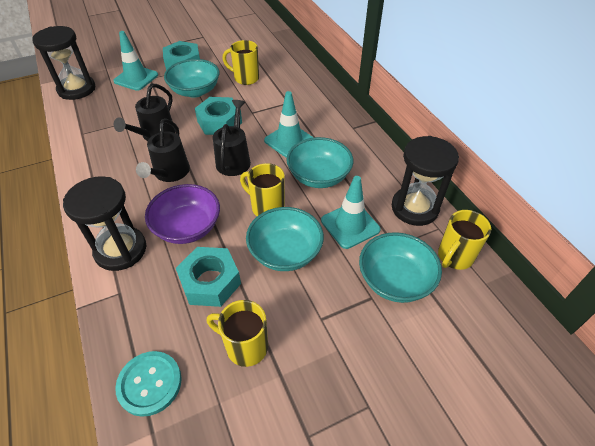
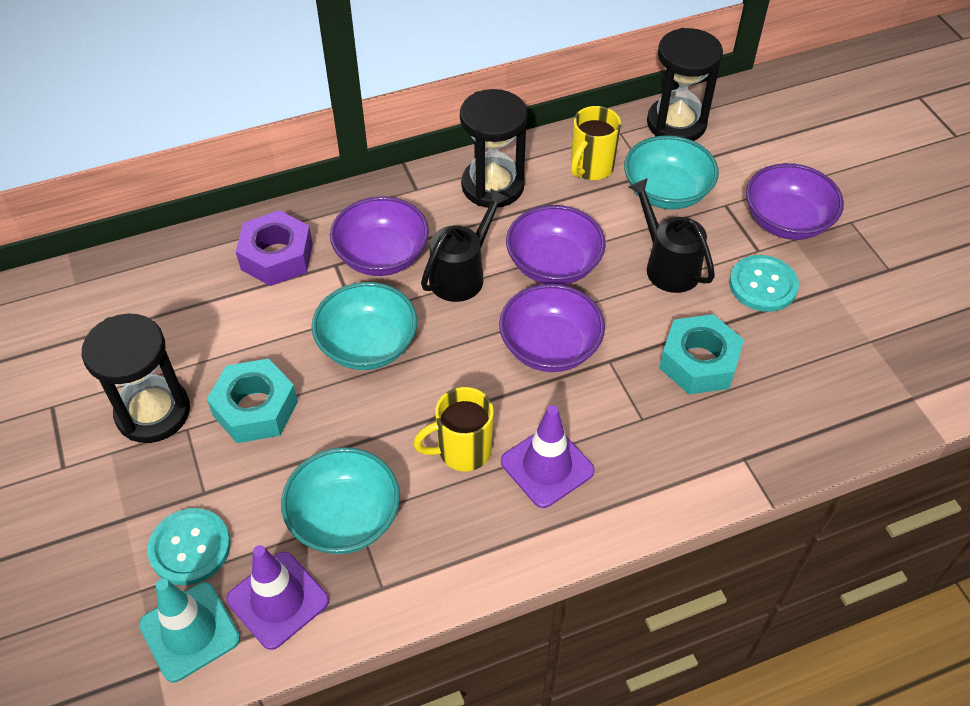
black watering can: [114,84,175,141] [136,119,190,182] [213,100,251,176] = 3 -> [421,188,509,302] [629,178,715,293] = 2
purple bowl: [145,184,220,244] = 1 -> [330,196,429,276] [499,284,605,372] [506,205,606,285] [746,163,844,240] = 4
purple nut: none = 0 -> [236,210,313,286] = 1
purple traffic cone: none = 0 -> [226,545,329,650] [501,405,595,508] = 2
turquoise bowl: [164,59,220,98] [246,207,324,271] [287,137,353,188] [359,232,442,303] = 4 -> [281,447,400,554] [312,282,417,370] [624,135,719,210] = 3
turquoise button: [115,351,182,417] = 1 -> [147,508,230,585] [729,255,799,312] = 2
turquoise nut: [163,41,200,70] [176,247,241,307] [195,97,242,135] = 3 -> [207,359,298,443] [659,314,744,394] = 2
turquoise traffic cone: [113,31,158,91] [264,91,314,158] [321,176,381,249] = 3 -> [139,579,240,682] = 1
yellow mug: [207,300,268,367] [222,40,259,85] [240,163,285,216] [438,210,491,270] = 4 -> [414,387,494,471] [571,106,621,180] = 2

